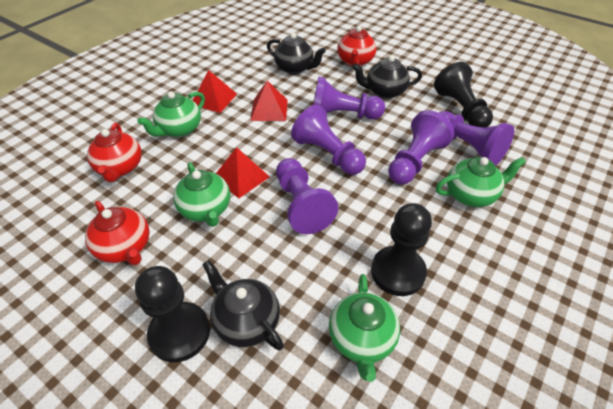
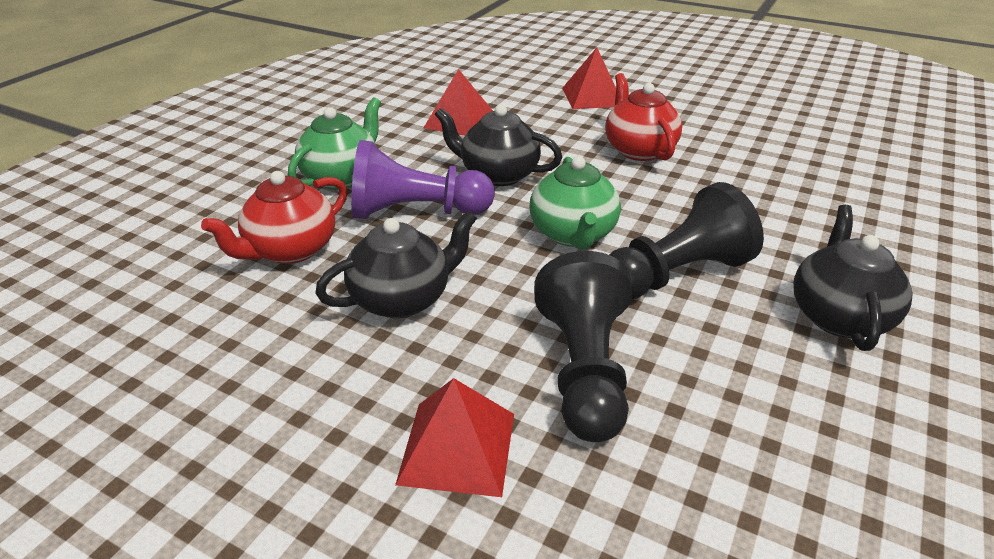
black pawn: [135,266,210,362] [371,203,432,296] [434,62,493,127] = 3 -> [534,251,633,442] [609,182,764,299] = 2
green teapot: [137,91,205,137] [173,162,230,227] [329,274,400,382] [436,157,526,207] = 4 -> [288,97,381,190] [530,156,621,249] = 2
purple pawn: [276,158,338,234] [291,105,366,175] [313,77,385,120] [388,110,454,185] [439,111,514,166] = 5 -> [351,140,495,219] = 1
red teapot: [85,201,150,265] [87,123,142,182] [337,26,377,66] = 3 -> [201,171,347,264] [605,73,682,161] = 2

